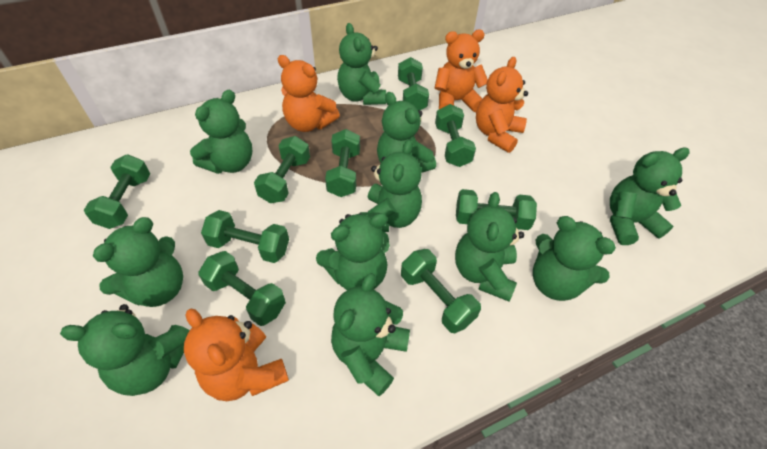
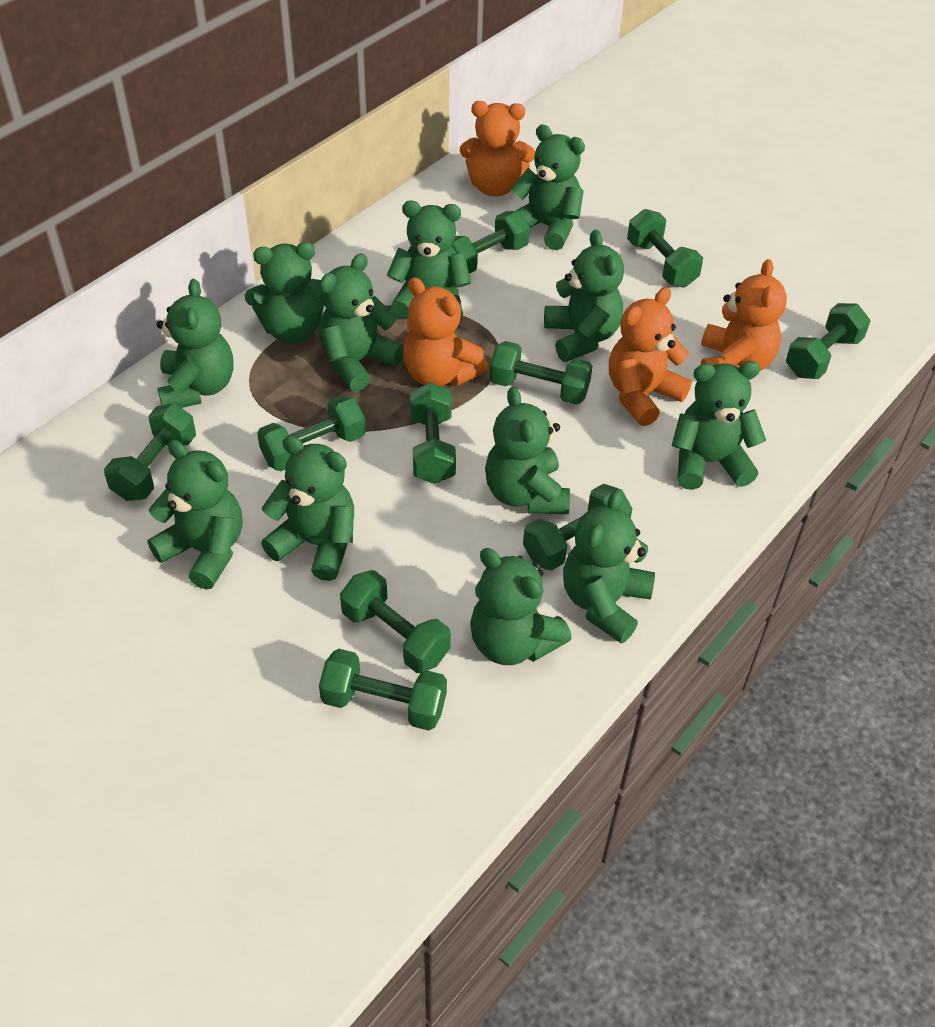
green dumbbell: [84,155,150,229] [198,251,286,326] [201,210,289,263] [254,136,310,203] [325,129,360,197] [398,57,429,110] [401,249,481,333] [435,104,476,167] [456,189,537,230] = 9 -> [104,404,196,501] [257,394,366,471] [319,649,447,731] [340,570,451,673] [410,383,456,484] [451,211,530,274] [489,341,593,405] [523,484,633,571] [627,209,703,287] [786,303,870,379] = 10
green teddy bear: [60,304,190,396] [93,217,183,307] [190,90,252,174] [316,213,390,290] [331,273,410,396] [337,23,386,105] [360,140,422,232] [377,92,436,173] [455,192,524,301] [533,216,616,301] [610,148,690,245] = 11 -> [148,440,242,590] [157,279,234,408] [245,242,324,343] [261,435,354,581] [319,253,404,392] [387,201,471,320] [470,548,572,665] [485,387,570,514] [511,124,585,250] [544,230,624,362] [563,490,655,643] [672,361,766,490] = 12

